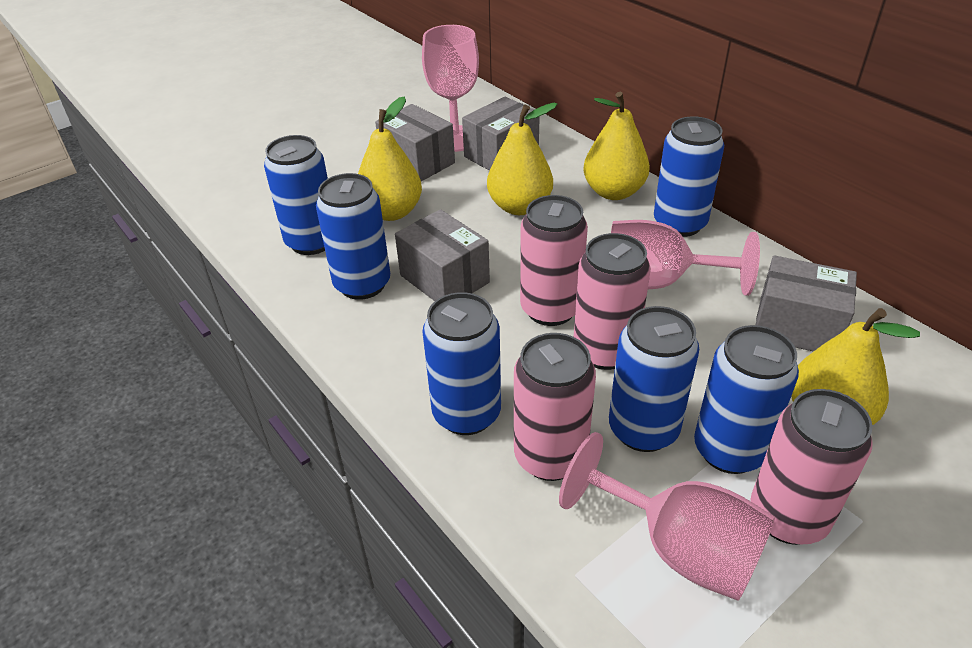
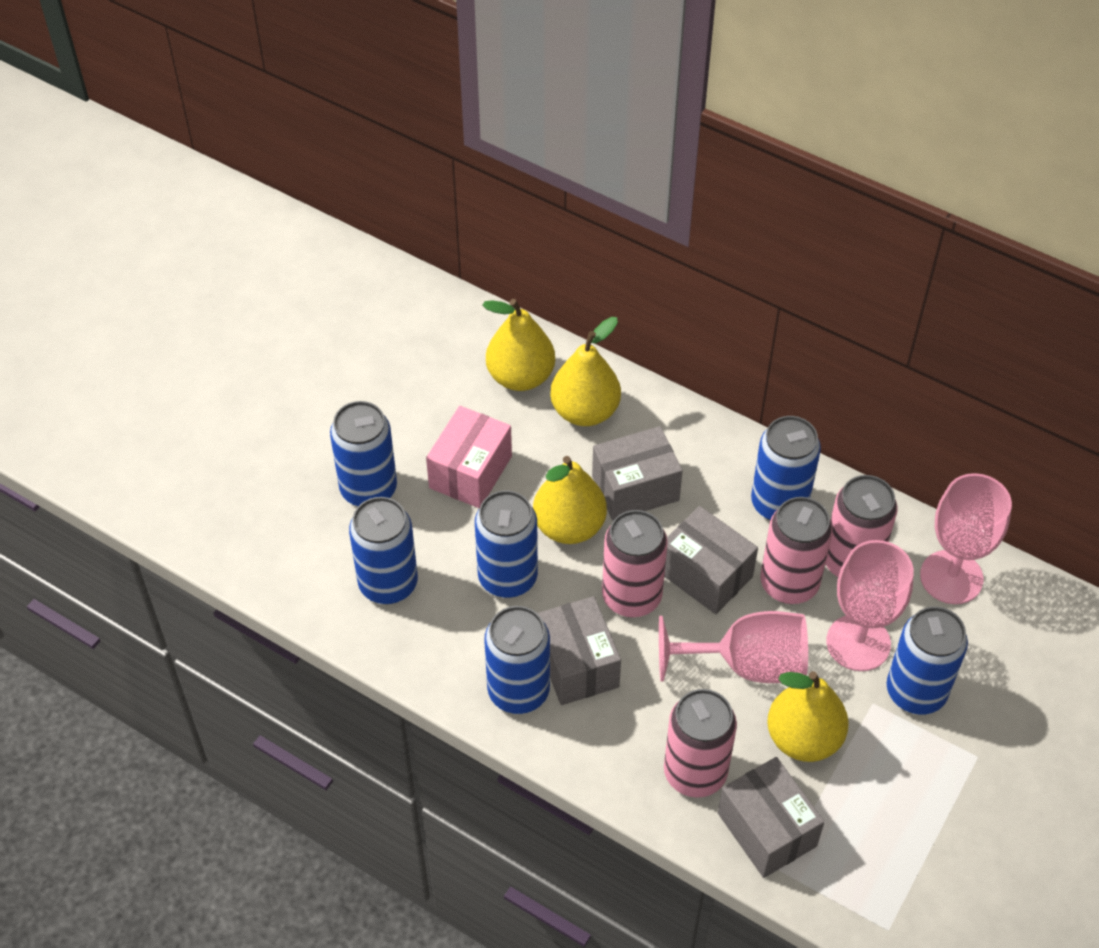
pink box: none = 0 -> [426,406,512,508] = 1

